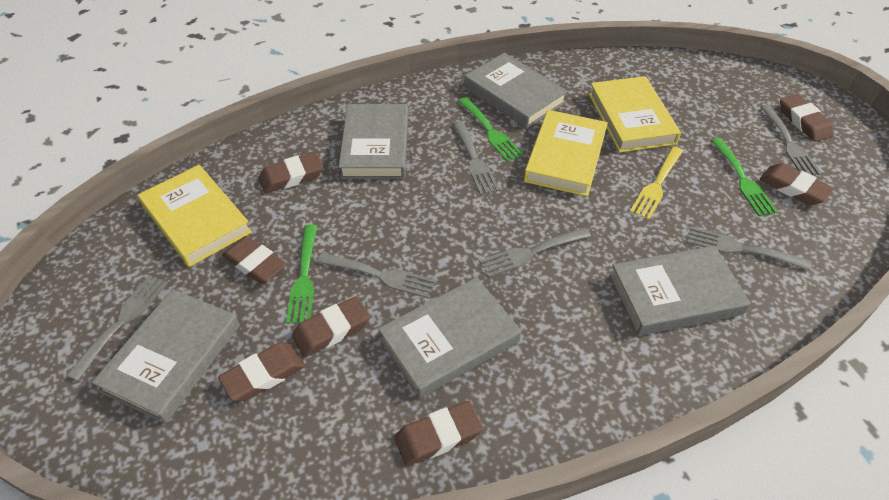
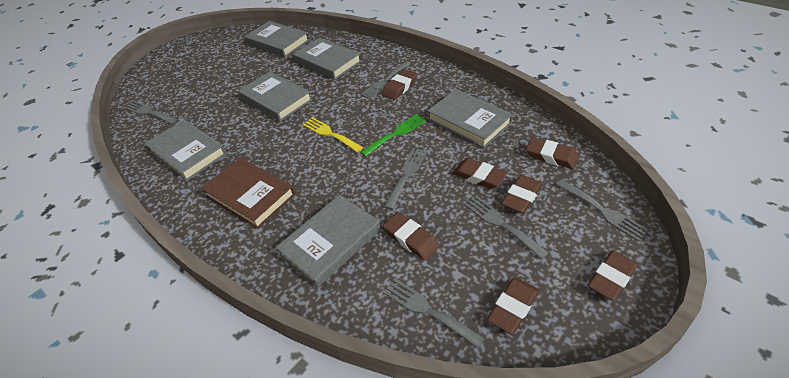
brown book: none = 0 -> [201,158,296,229] = 1
green fork: [286,224,317,324] [459,97,524,162] [711,138,778,216] = 3 -> [360,114,426,157] = 1
grey book: [92,289,240,424] [339,104,408,179] [378,277,521,398] [464,53,568,128] [609,246,751,335] = 5 -> [144,120,227,181] [238,71,312,122] [244,21,309,57] [276,195,381,288] [293,37,362,80] [428,89,513,148] = 6
yellow book: [138,165,252,267] [524,110,608,196] [589,76,681,153] = 3 -> none = 0

